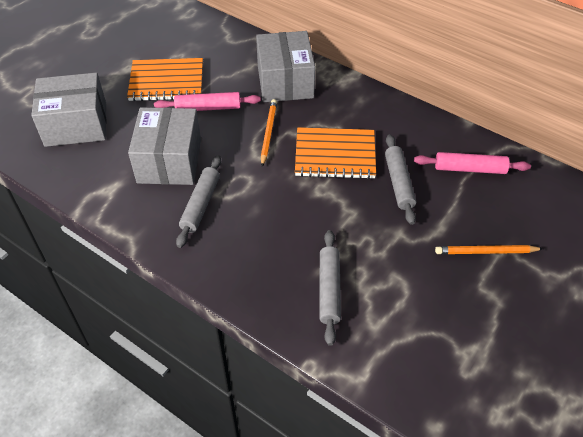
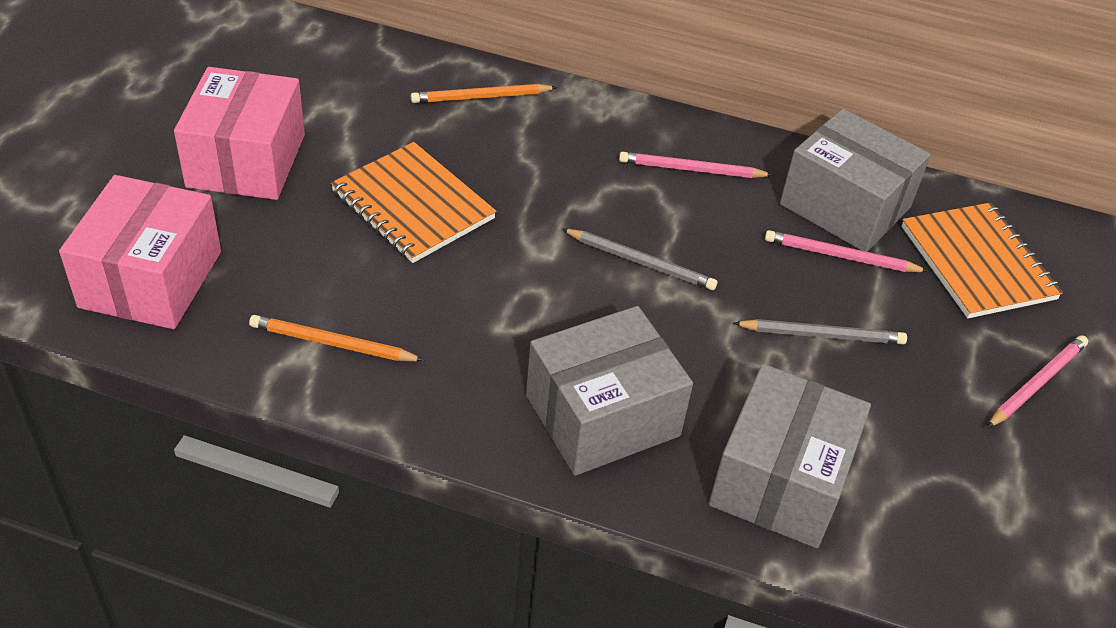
grey pencil: none = 0 -> [562,229,718,290] [733,319,907,344] = 2
grey rolling pin: [176,155,221,248] [319,230,341,346] [385,134,416,225] = 3 -> none = 0
pink box: none = 0 -> [59,175,221,329] [174,67,305,200] = 2
pink pencil: none = 0 -> [619,152,773,178] [765,230,929,272] [987,335,1088,428] = 3
pink rolling pin: [154,92,261,111] [414,152,531,174] = 2 -> none = 0

